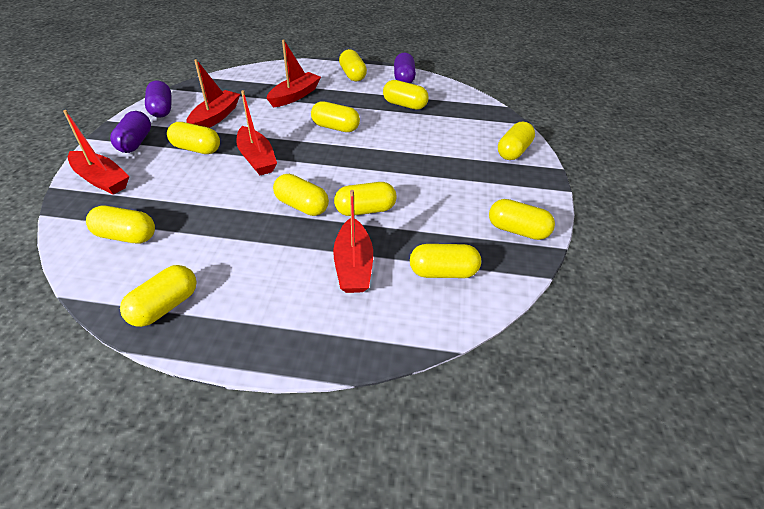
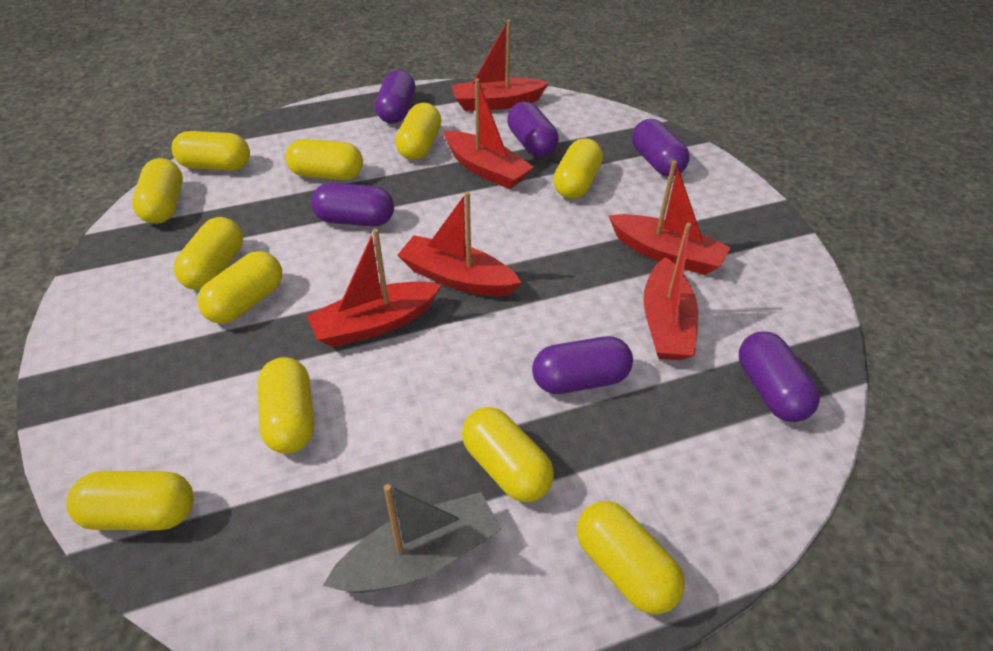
grey boat: none = 0 -> [323,484,501,593] = 1
purple capsule: [110,111,151,153] [145,80,171,118] [394,53,416,84] = 3 -> [311,183,394,226] [375,70,416,124] [507,102,559,158] [532,336,633,394] [632,119,689,177] [739,332,820,422] = 6
red boat: [63,110,130,195] [186,59,240,128] [236,90,277,175] [266,39,321,107] [333,190,373,293] = 5 -> [306,228,442,347] [398,192,522,296] [444,78,534,189] [451,19,549,111] [609,160,731,275] [643,223,698,360] = 6

